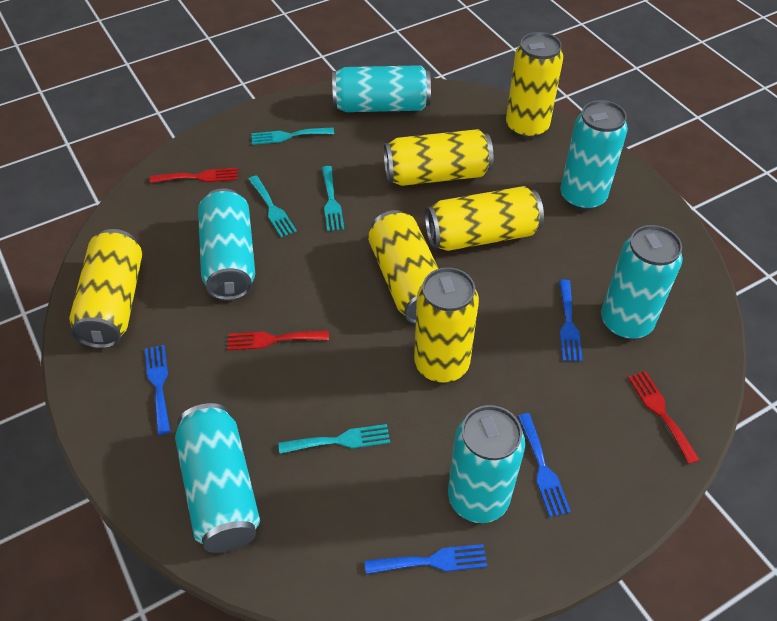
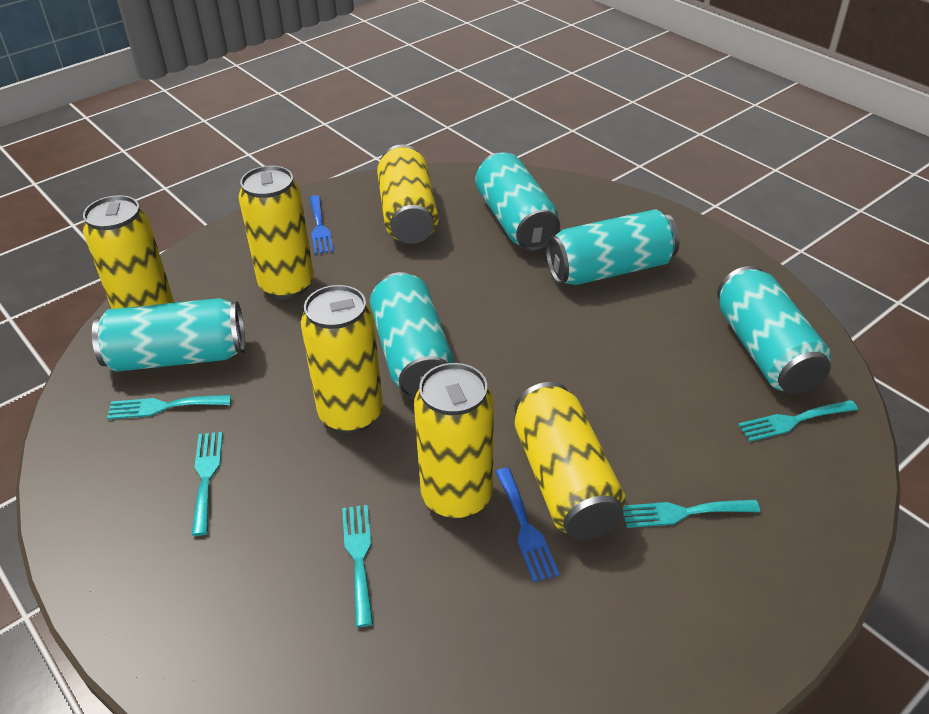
blue fork: [145,345,170,435] [365,544,487,574] [518,413,571,517] [559,280,583,362] = 4 -> [310,195,334,254] [496,468,559,582] = 2
red fork: [150,168,238,183] [227,331,329,350] [628,371,699,464] = 3 -> none = 0
turquoise can: [175,403,260,553] [198,188,255,300] [332,65,431,112] [448,405,525,523] [560,100,628,211] [601,225,683,340] = 6 -> [92,298,245,372] [370,272,454,400] [475,153,560,251] [546,209,680,285] [717,266,831,394] = 5
turquoise fork: [248,175,297,237] [251,128,334,145] [279,424,390,454] [322,166,344,231] = 4 -> [107,395,231,419] [192,432,223,536] [342,505,373,627] [623,500,760,528] [738,400,858,442] = 5

